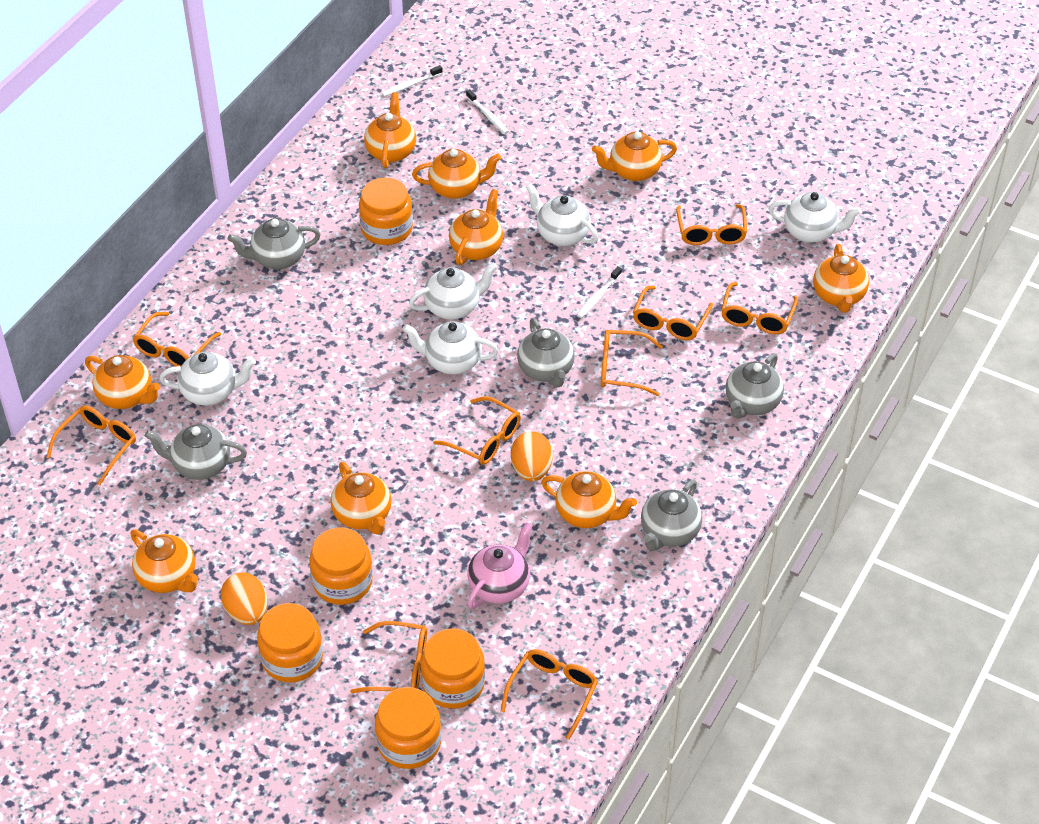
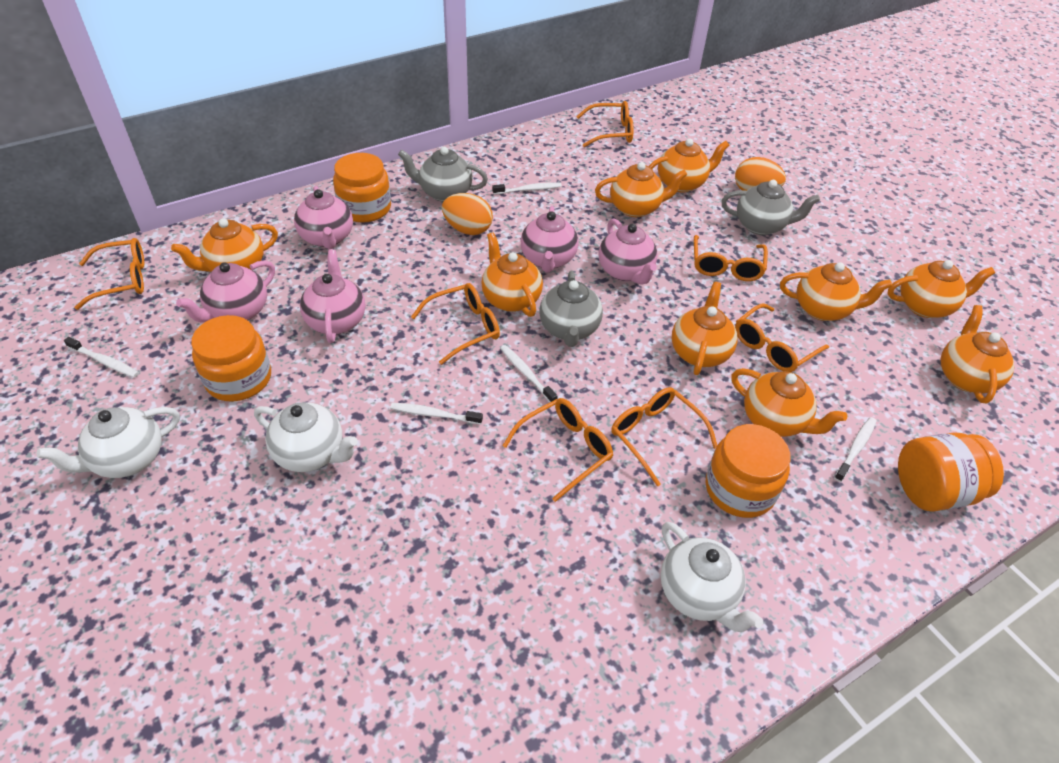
grey teapot: [145,424,247,480] [228,218,321,269] [517,318,574,388] [641,480,702,551] [725,353,784,419] = 5 -> [398,147,488,202] [539,271,603,347] [721,180,820,235] = 3
orange glasses: [46,406,136,485] [132,312,221,367] [350,621,427,693] [433,396,521,465] [501,649,598,740] [601,330,663,396] [633,286,713,340] [676,204,747,245] [721,282,798,334] = 9 -> [75,238,144,310] [411,283,500,365] [503,398,613,502] [576,101,634,147] [611,387,717,486] [694,235,768,281] [735,303,829,372] = 7
orange jar: [257,603,323,682] [309,527,373,605] [359,178,413,245] [375,687,441,769] [421,628,485,709] = 5 -> [191,315,271,401] [333,153,391,223] [706,424,791,518] [898,433,1004,512] = 4
pink teapot: [467,522,533,609] = 1 -> [176,260,275,322] [294,186,353,249] [300,249,365,343] [520,206,579,273] [598,219,657,285] = 5
white teapot: [160,352,256,406] [403,321,499,374] [409,263,497,319] [526,183,598,246] [769,192,862,243] = 5 -> [37,407,180,478] [254,402,358,472] [661,522,763,632] = 3
white toothbrush: [382,65,443,97] [466,89,509,134] [577,266,622,318] = 3 -> [64,337,139,378] [390,403,483,425] [492,182,562,195] [500,345,558,402] [834,417,877,482] = 5

